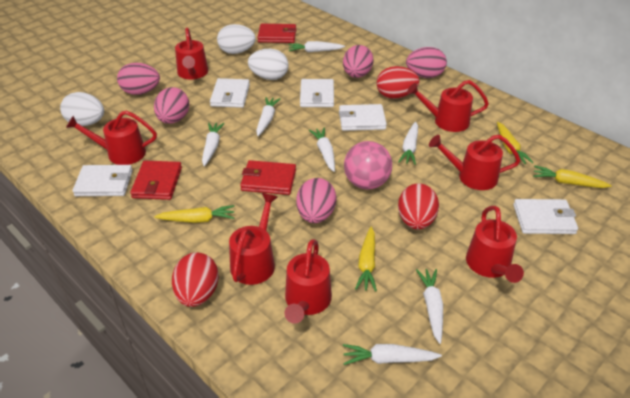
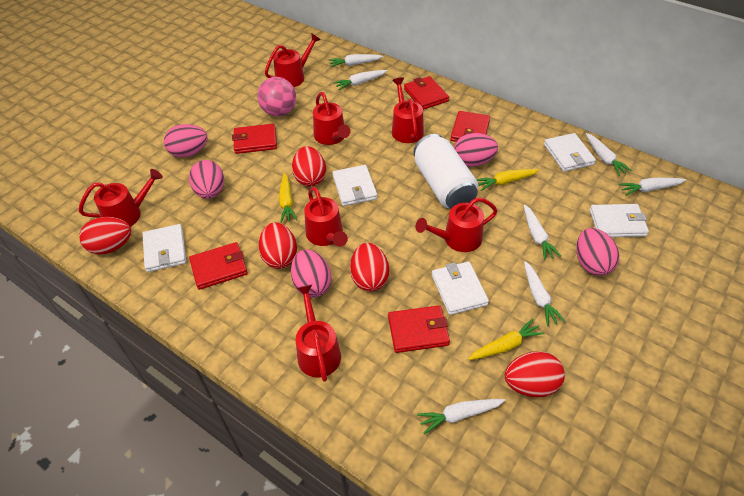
red egg: [172,252,219,307] [377,66,419,99] [398,183,439,229] = 3 -> [80,217,131,255] [259,222,297,269] [292,146,326,187] [350,243,389,291] [504,351,565,397] = 5
red wallet: [130,161,182,200] [240,160,296,195] [257,24,296,43] = 3 -> [189,242,248,290] [232,124,277,154] [388,305,450,353] [404,76,449,110] [450,111,490,142] = 5
white can: none = 0 -> [414,134,478,209] = 1
white egg: [60,92,104,126] [217,24,256,54] [248,49,288,80] = 3 -> none = 0
yellow carrot: [154,205,234,223] [355,227,377,292] [497,122,534,164] [533,165,612,188] = 4 -> [279,173,297,223] [468,319,545,360] [476,169,539,191] = 3

